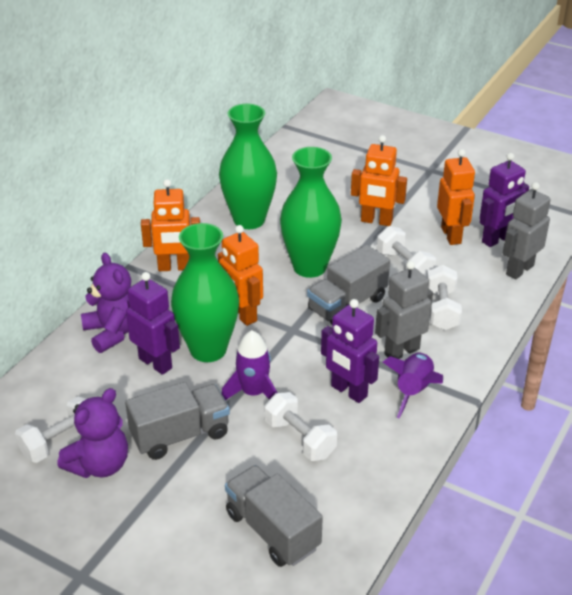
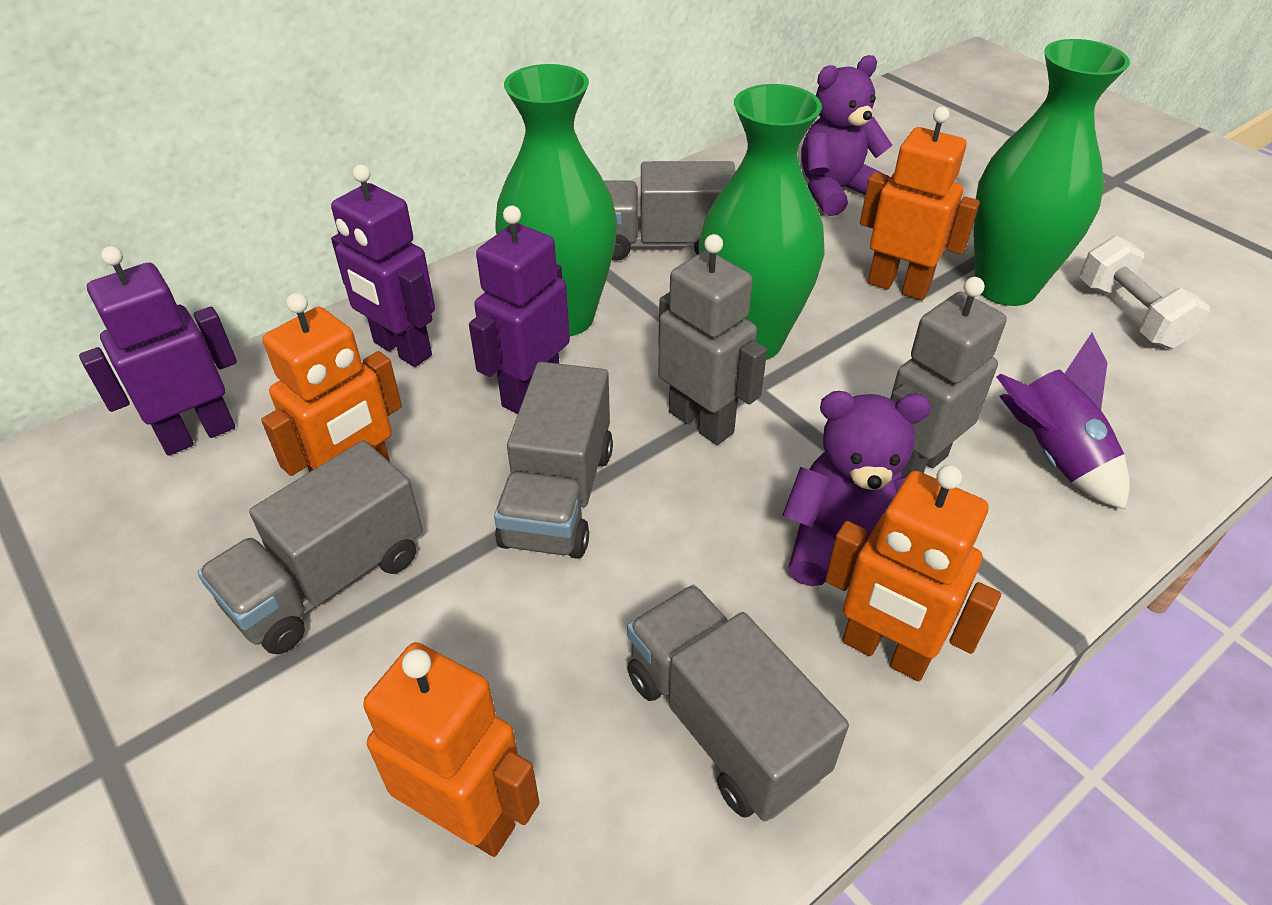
grey truck: [125,382,230,460] [225,465,323,567] [307,245,390,325] = 3 -> [198,440,423,654] [494,362,613,559] [604,161,736,261] [627,585,849,821] = 4
purple rocket: [222,330,278,400] [383,353,443,419] = 2 -> [996,333,1130,509] = 1
white dumbbell: [15,396,86,463] [265,392,337,461] [377,226,436,277] [427,265,462,330] = 4 -> [1080,236,1210,349] = 1

